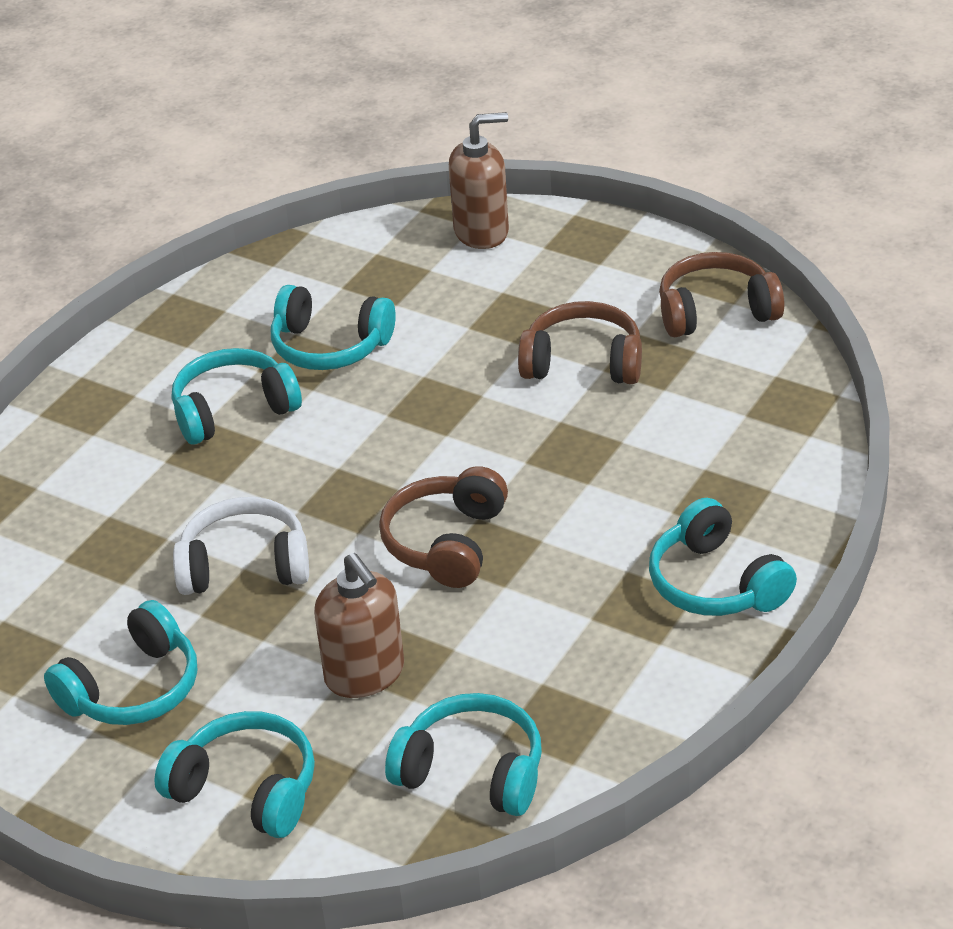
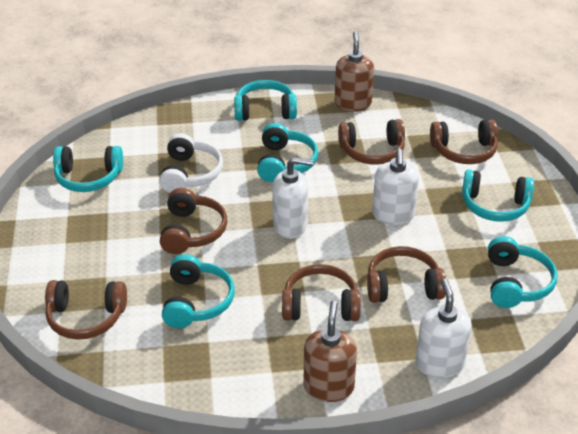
brown headphones: [379,466,508,588] [518,301,642,384] [659,252,784,337] = 3 -> [45,280,127,340] [160,188,227,254] [282,264,361,321] [338,119,405,165] [367,246,446,303] [430,119,498,164] = 6
white soap dispenser: none = 0 -> [272,157,313,239] [372,149,419,225] [415,278,472,378] = 3

